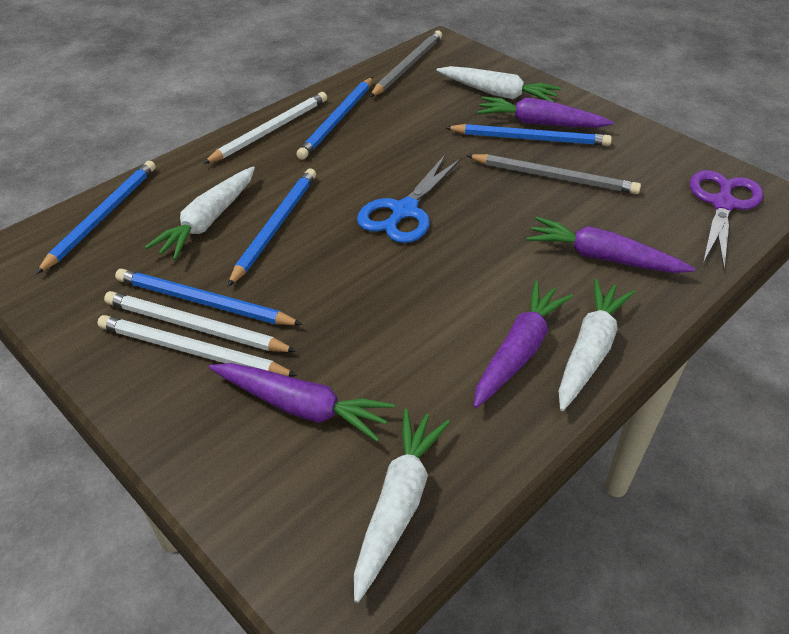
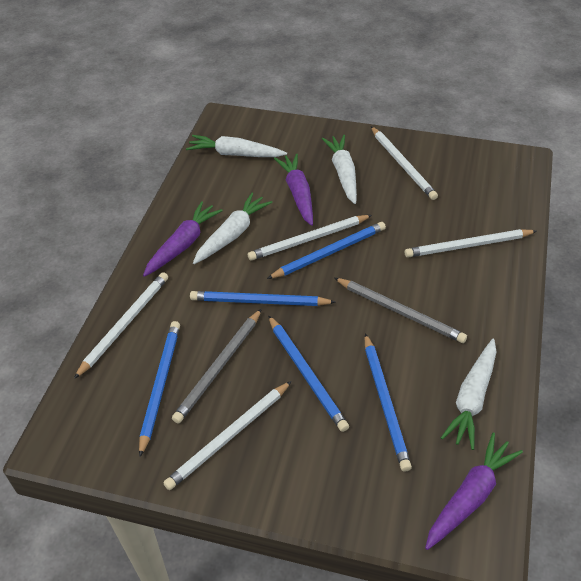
blue scissors: [357,155,461,243] = 1 -> none = 0
purple carrot: [209,363,395,442] [474,281,574,408] [477,96,614,128] [527,217,695,273] = 4 -> [143,201,223,277] [274,153,313,226] [425,433,523,550] = 3
purple scissors: [690,170,763,270] = 1 -> none = 0
white pencil: [97,315,298,376] [104,291,297,352] [203,92,327,164] = 3 -> [74,272,168,379] [163,381,291,490] [248,215,372,261] [371,126,438,200] [405,229,537,258] = 5

